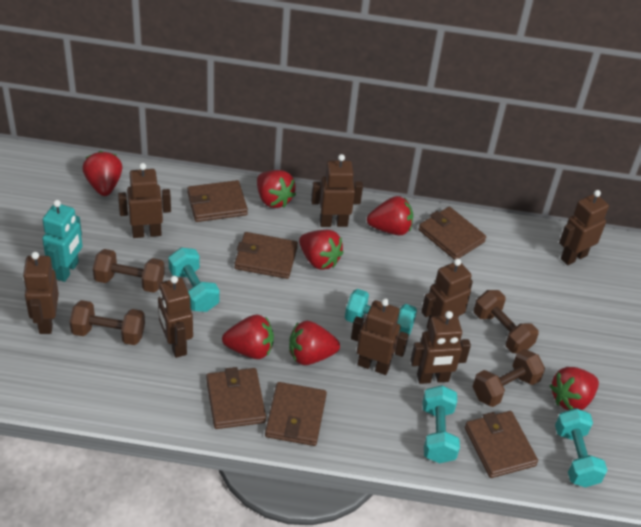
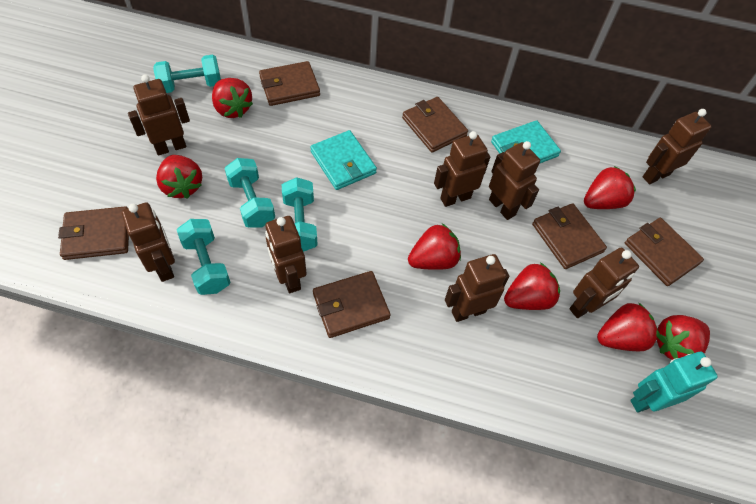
brown dumbbell: [70,300,145,345] [93,249,165,293] [472,349,545,407] [474,290,539,353] = 4 -> none = 0
turquoise wallet: none = 0 -> [310,130,377,190] [491,120,561,164] = 2

